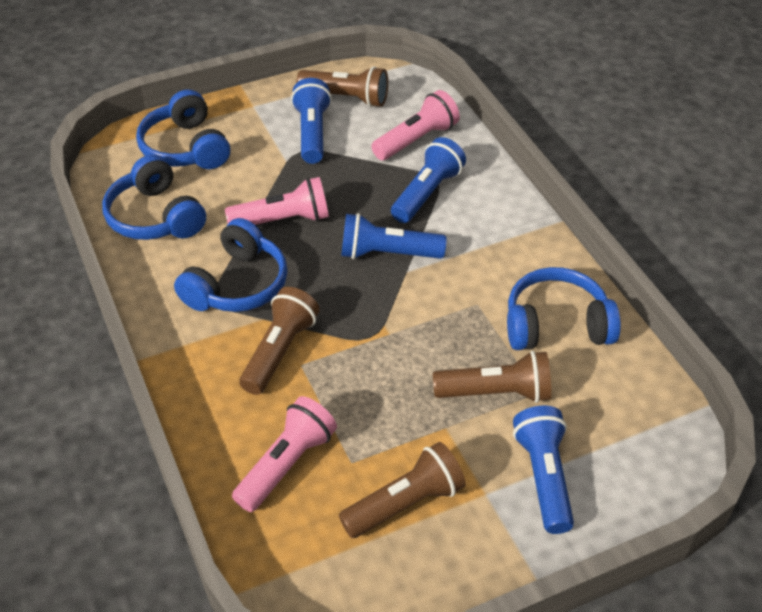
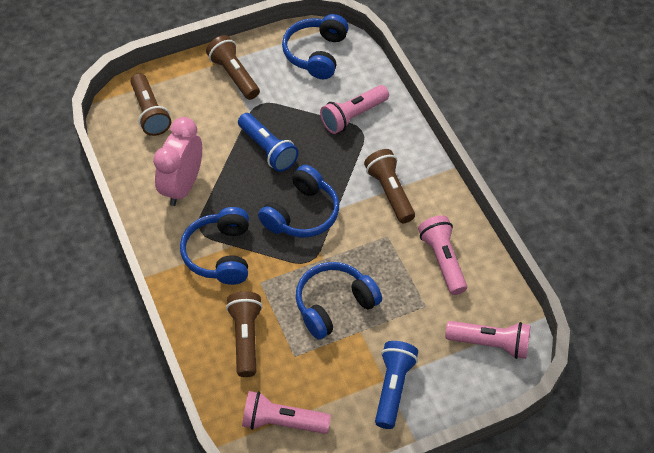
blue flashlight: [291,78,332,164] [341,213,447,259] [391,137,466,223] [513,406,574,534] = 4 -> [238,113,299,172] [375,341,418,429] = 2
pink clock: none = 0 -> [153,117,202,206] = 1
pink flashlight: [225,177,329,225] [232,396,337,512] [371,90,460,160] = 3 -> [242,391,331,434] [320,85,389,134] [418,215,467,295] [445,321,531,359] = 4

